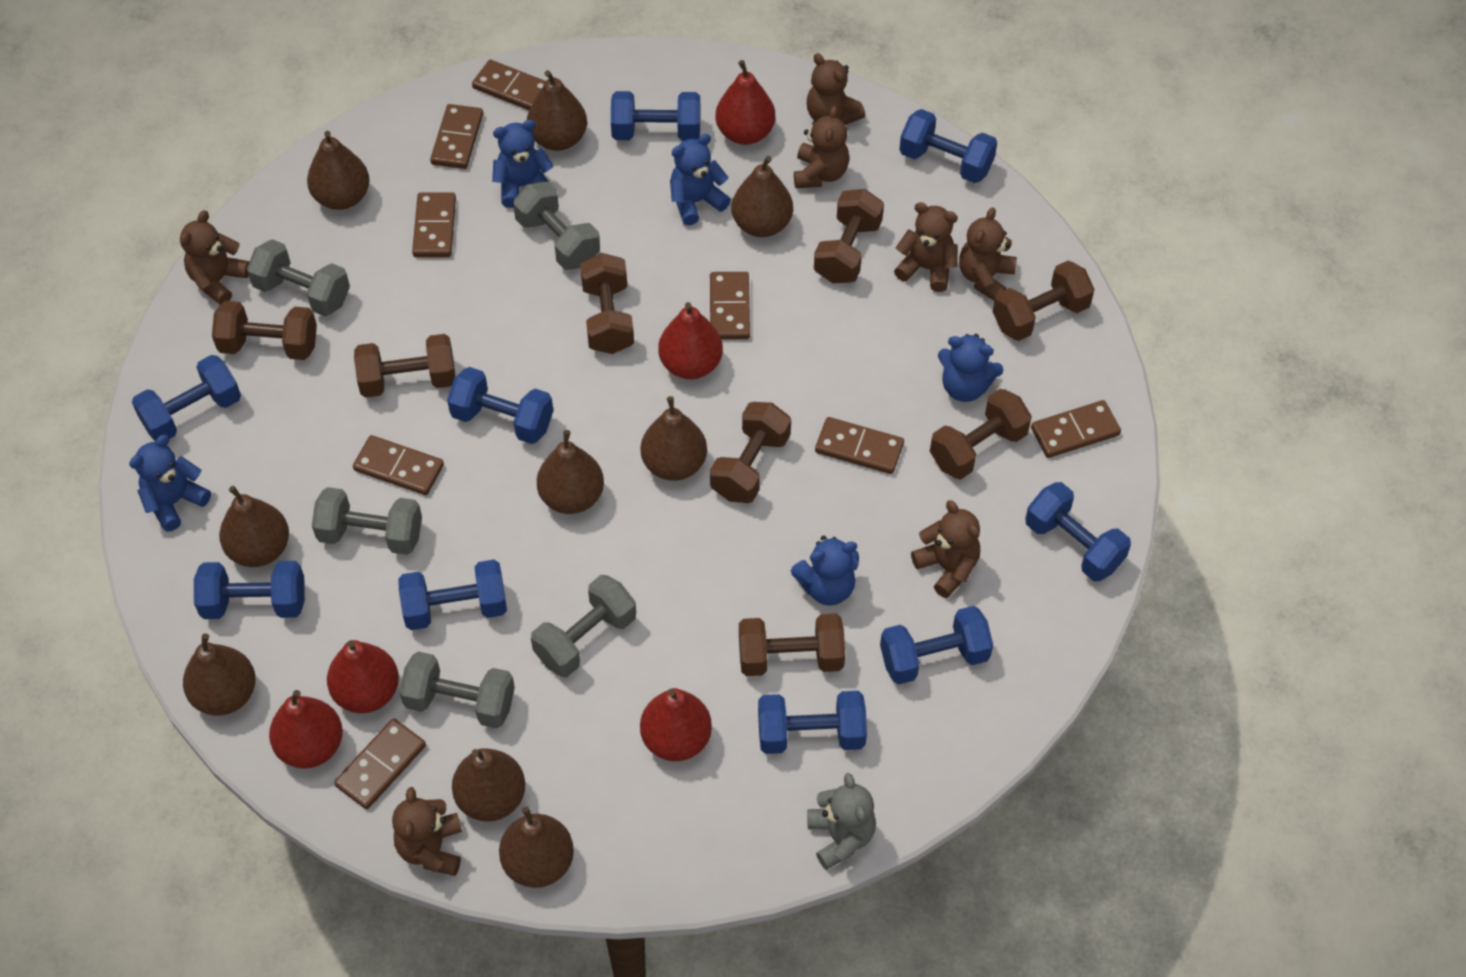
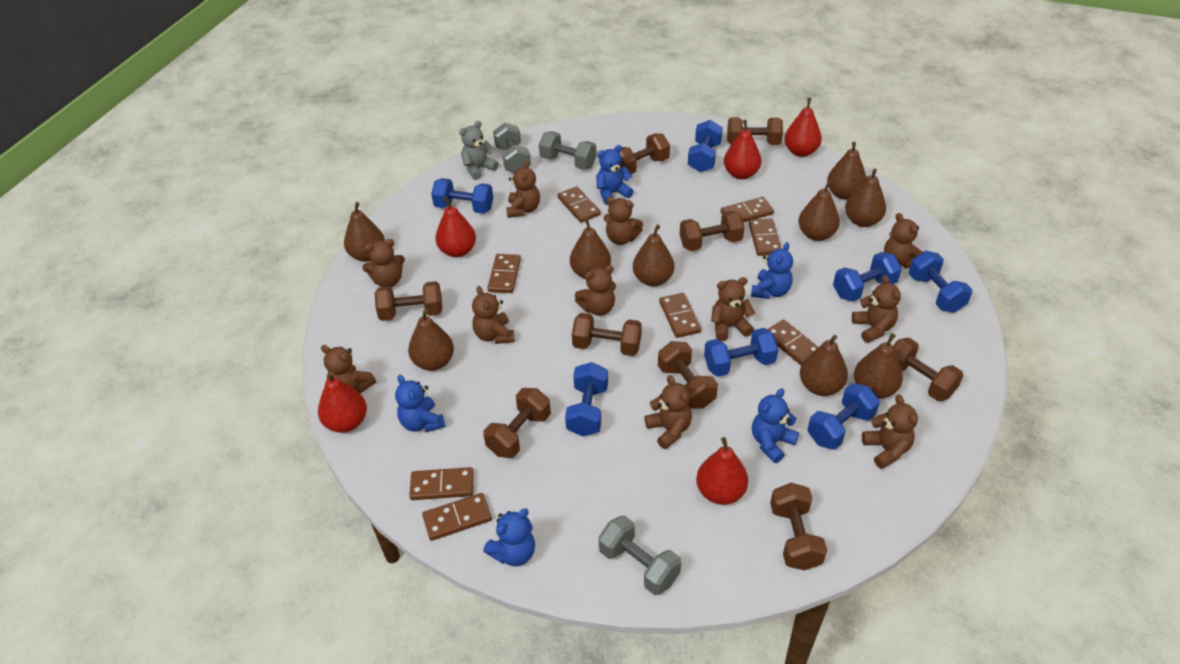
blue dumbbell: [132,355,241,442] [194,561,305,619] [398,560,507,630] [447,367,553,444] [611,91,700,141] [758,691,867,754] [880,606,993,684] [899,109,997,183] [1025,482,1131,581] = 9 -> [431,178,493,214] [565,362,608,437] [688,120,723,172] [704,328,778,377] [808,383,880,450] [833,252,902,302] [909,251,972,313] = 7
brown dumbbell: [212,301,317,360] [354,334,455,398] [580,253,634,354] [710,402,791,503] [739,614,845,676] [814,189,884,283] [930,389,1032,479] [993,261,1095,341] = 8 -> [375,281,443,321] [483,388,551,458] [572,313,642,356] [619,133,670,174] [658,341,718,409] [680,211,744,251] [727,118,783,145] [770,483,827,570] [893,338,963,401] = 9
brown teddy bear: [180,210,249,305] [392,787,462,876] [794,106,849,188] [807,53,865,125] [894,202,958,292] [911,500,980,598] [959,207,1017,301] = 7 -> [321,345,376,393] [362,239,405,287] [472,286,514,344] [506,160,540,218] [575,265,616,316] [604,197,643,245] [644,375,692,449] [711,277,755,341] [852,275,901,343] [862,395,918,469] [884,213,922,268] = 11
grey dumbbell: [247,239,350,316] [312,487,422,555] [399,651,515,728] [513,182,600,270] [531,575,636,677] = 5 -> [493,123,531,172] [539,131,597,170] [598,515,681,595] = 3

